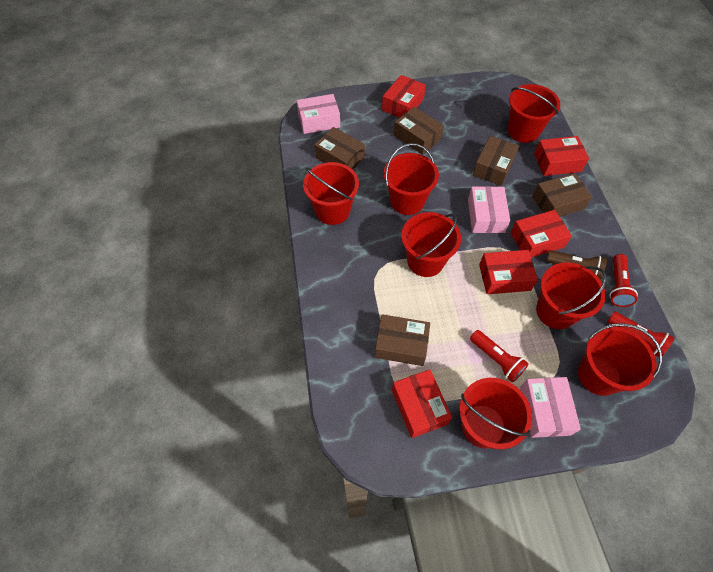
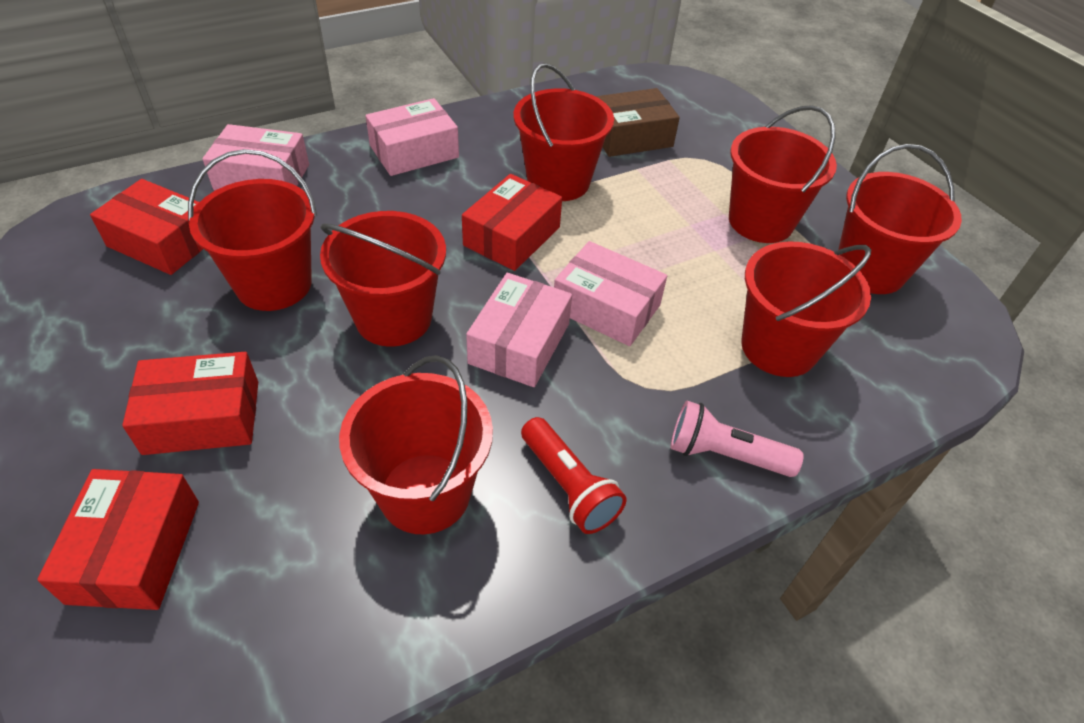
brown box: [314,127,365,170] [375,314,430,366] [394,107,444,155] [473,136,519,186] [532,173,592,217] = 5 -> [595,88,680,157] = 1
brown flashlight: [546,250,607,280] = 1 -> none = 0
pink box: [297,94,340,134] [468,186,510,233] [520,377,581,438] = 3 -> [202,124,309,190] [365,98,459,176] [466,273,572,387] [554,241,667,346] = 4
pink flashlight: none = 0 -> [671,401,804,477] = 1
red box: [382,75,426,118] [392,369,452,438] [479,250,538,294] [510,210,572,258] [534,136,589,176] = 5 -> [37,469,199,610] [90,179,203,275] [122,352,258,455] [462,174,562,271] = 4
red flashlight: [470,330,529,382] [607,311,674,357] [609,254,638,307] = 3 -> [521,417,627,534] = 1

